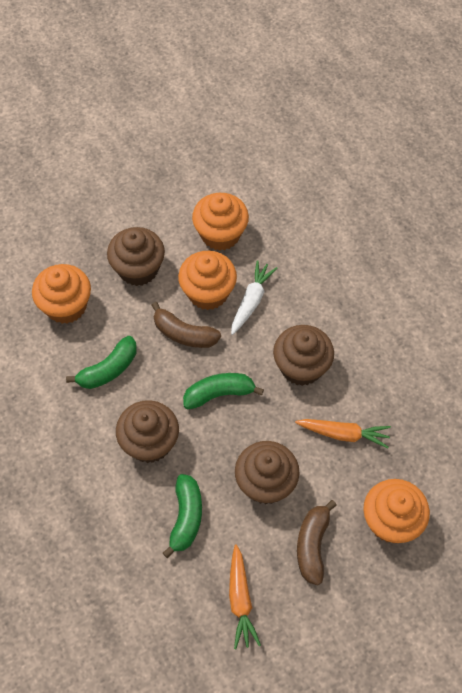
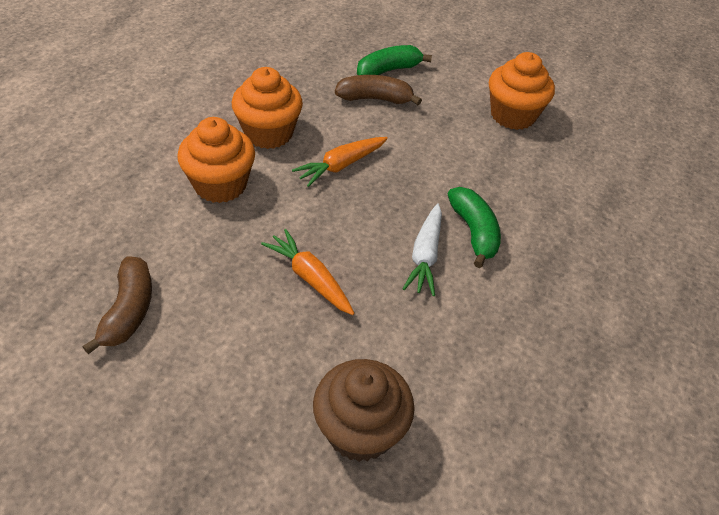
brown cupcake: [107,227,165,286] [116,400,179,463] [235,441,300,504] [273,325,334,386] = 4 -> [313,359,415,462] = 1
green banana: [66,336,137,389] [163,474,202,558] [183,373,264,409] = 3 -> [357,45,432,75] [448,187,501,268] = 2
orange cupcake: [32,264,91,324] [178,251,237,310] [192,193,249,251] [363,479,430,543] = 4 -> [177,117,255,203] [232,67,303,149] [489,52,555,130] = 3

